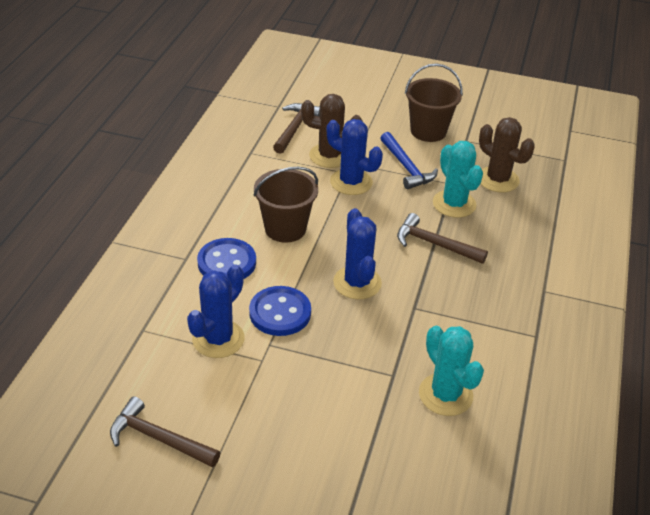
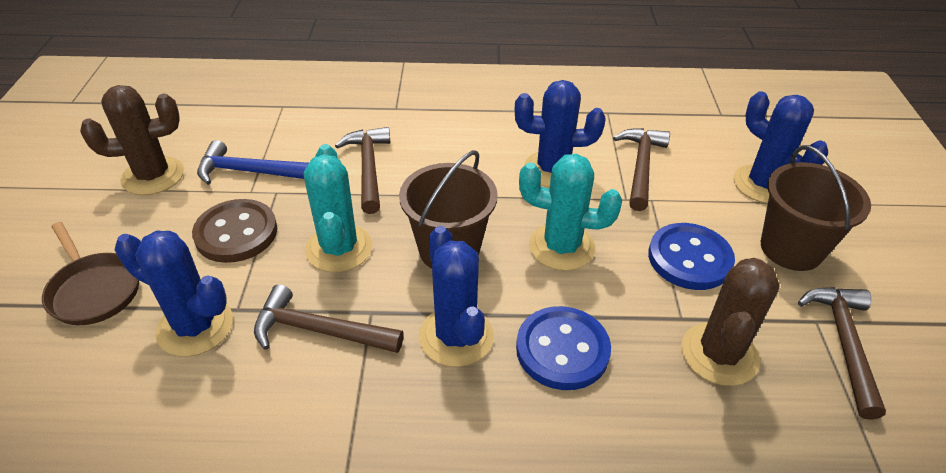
blue cactus: [187,265,244,358] [327,119,383,195] [333,208,382,299] = 3 -> [115,231,233,357] [419,226,494,367] [515,80,606,188] [734,91,828,204] = 4
brown button: none = 0 -> [192,199,277,263] = 1
brown hammer: [110,396,220,468] [273,103,320,154] [397,213,488,264] = 3 -> [254,284,404,353] [335,127,391,214] [613,128,670,211] [798,287,886,420] = 4
brown pan: none = 0 -> [42,222,139,325] = 1

